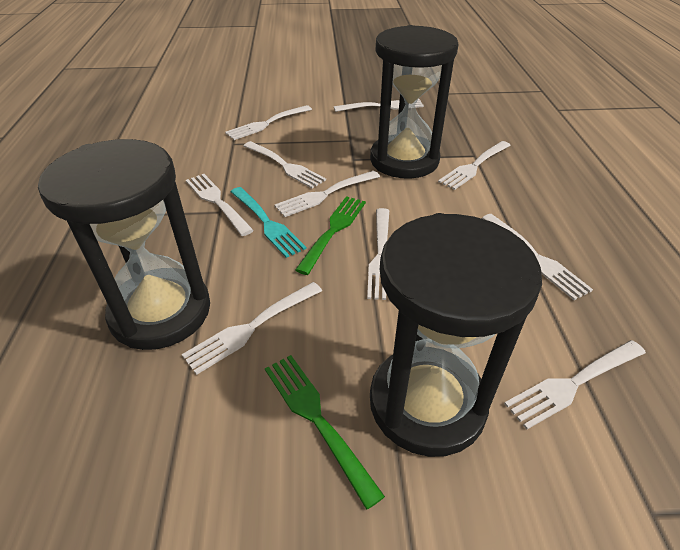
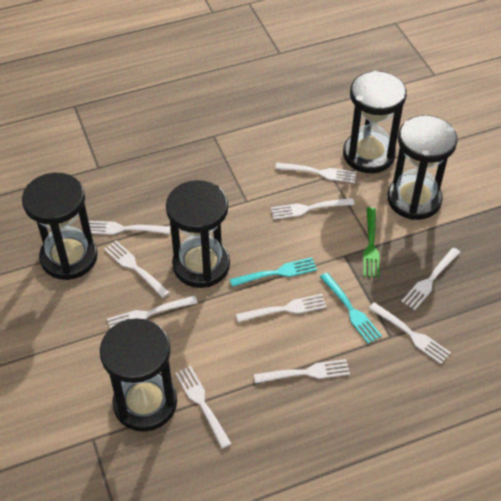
black hourglass: [38,139,210,350] [370,25,459,179] [370,213,542,457] = 3 -> [22,173,98,280] [100,318,177,432] [166,180,230,288] [343,71,407,173] [387,115,458,220] = 5
green fork: [265,355,385,510] [295,196,366,275] = 2 -> [363,207,380,277] = 1
turquoise fork: [231,187,307,258] = 1 -> [230,257,317,287] [320,273,382,344] = 2

